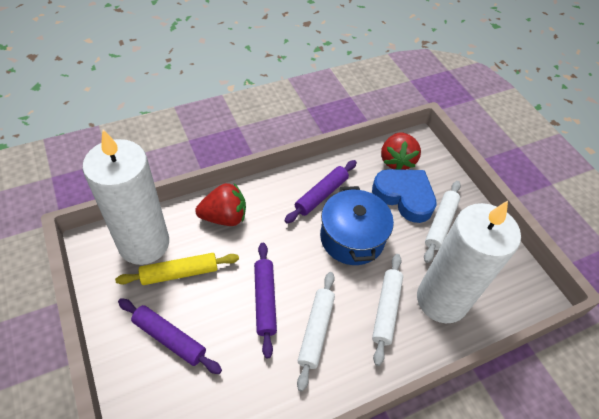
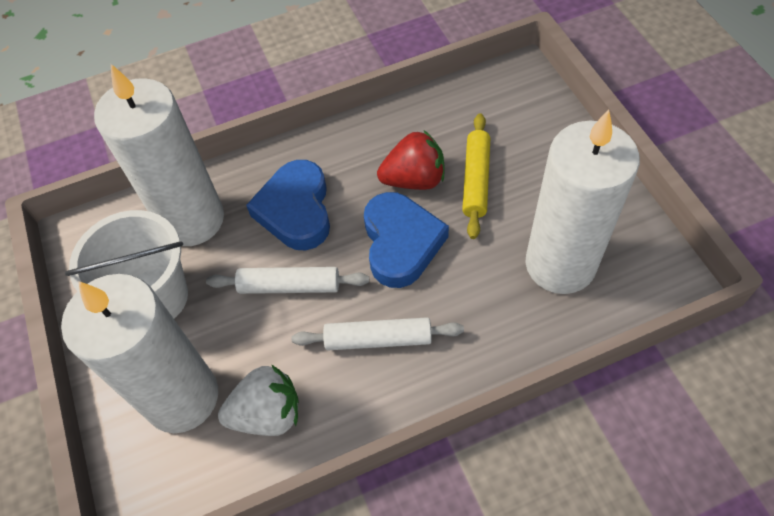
blue heart: [372,169,437,223] = 1 -> [246,160,330,250] [364,192,449,288] = 2
blue pot: [320,186,394,265] = 1 -> none = 0
purple rolling pin: [118,298,222,374] [254,243,277,358] [284,160,357,223] = 3 -> none = 0
red strawberry: [195,183,246,226] [381,132,421,170] = 2 -> [377,131,445,190] = 1
white bucket: none = 0 -> [65,210,188,318] = 1
white candle: [82,130,169,265] [417,201,521,323] = 2 -> [61,274,218,433] [94,64,224,246] [525,110,640,294] = 3
white rolling pin: [297,272,335,391] [372,254,403,366] [424,181,461,263] = 3 -> [206,267,369,294] [292,317,464,350] = 2
white strawberry: none = 0 -> [218,364,299,436] = 1

